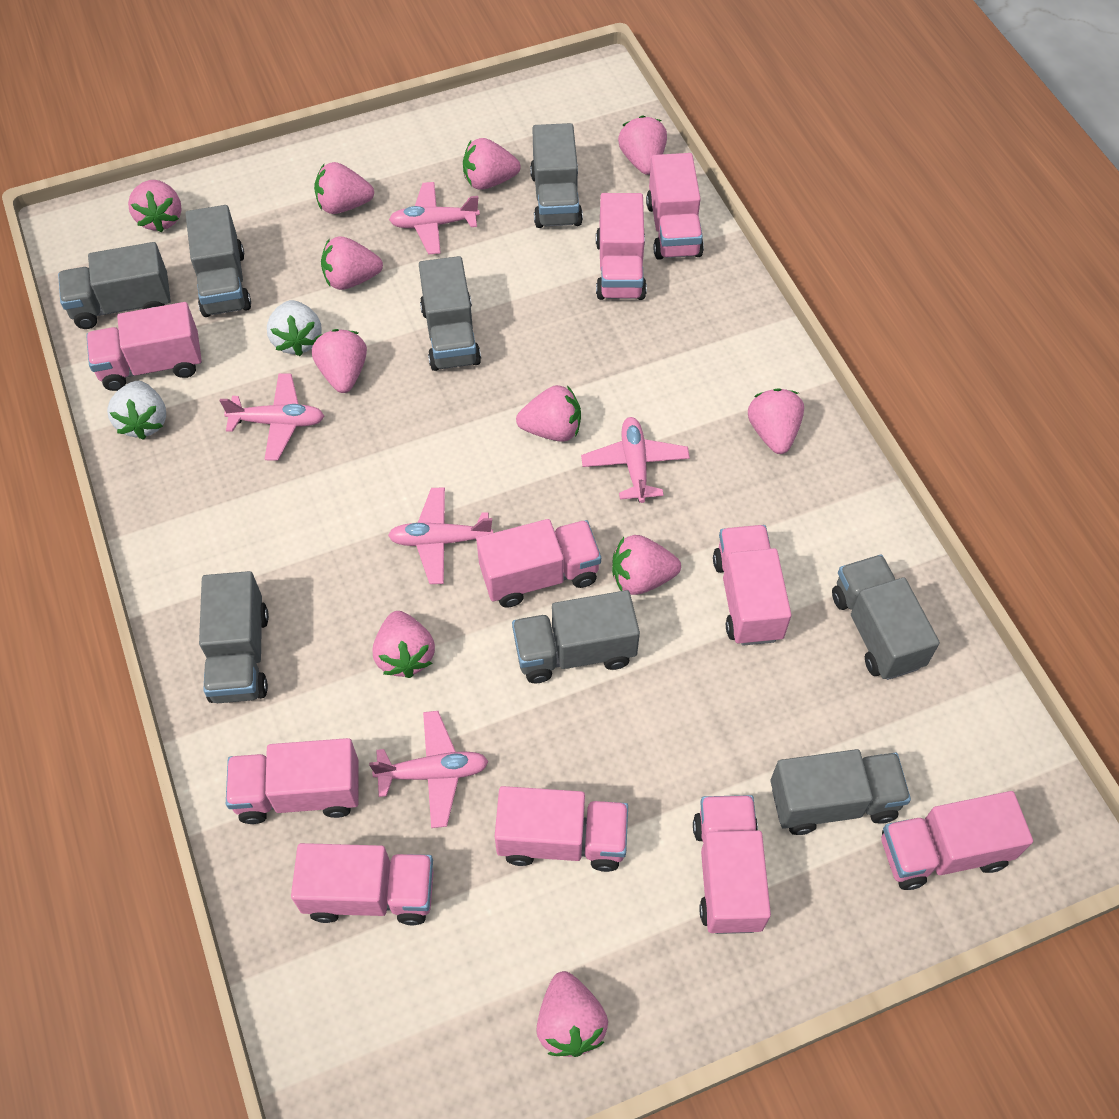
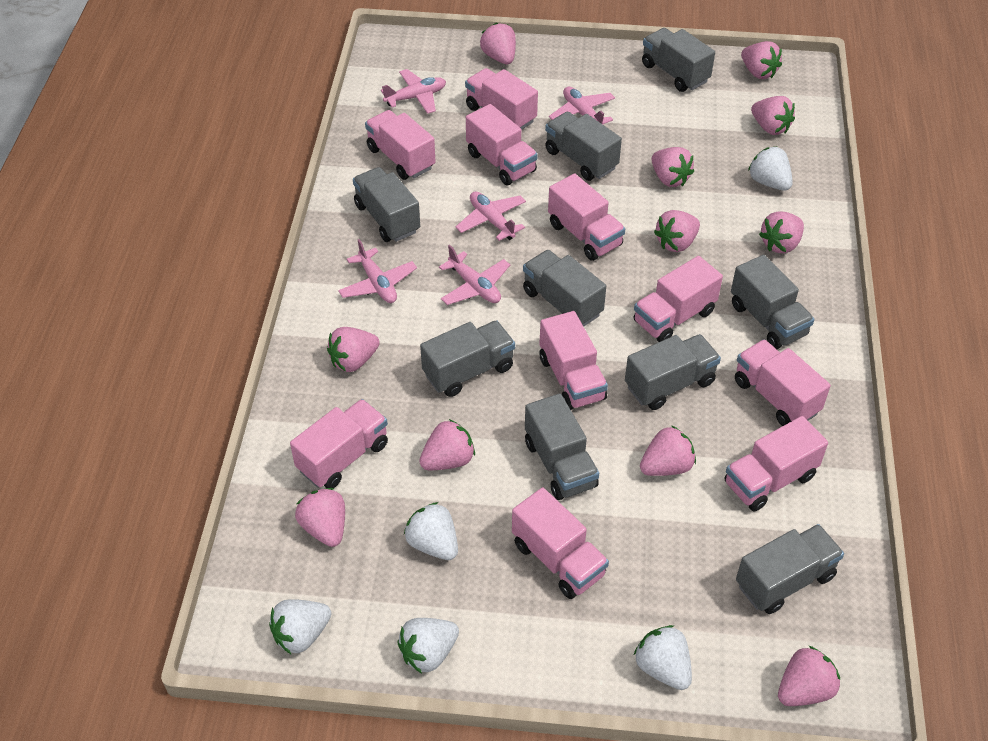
grey truck: [58,242,171,329] [186,205,251,317] [199,571,269,703] [419,256,481,371] [512,590,640,684] [530,123,583,228] [771,749,911,835] [832,555,940,680] = 8 -> [353,167,420,242] [420,320,515,397] [523,250,606,327] [525,393,599,500] [545,112,622,181] [625,334,721,410] [642,28,715,92] [731,255,814,349] [736,524,844,614] = 9
white strawberry: [107,381,166,440] [267,300,322,356] = 2 -> [269,599,331,654] [397,618,459,674] [404,502,458,560] [634,625,692,690] [748,147,793,191] = 5

